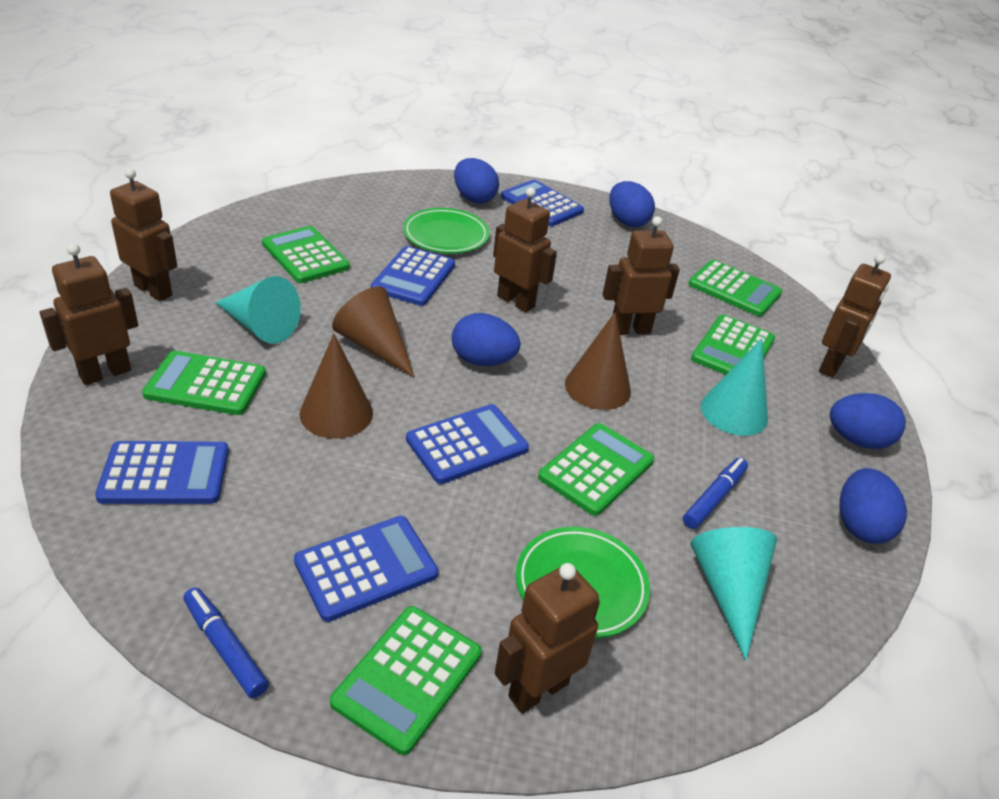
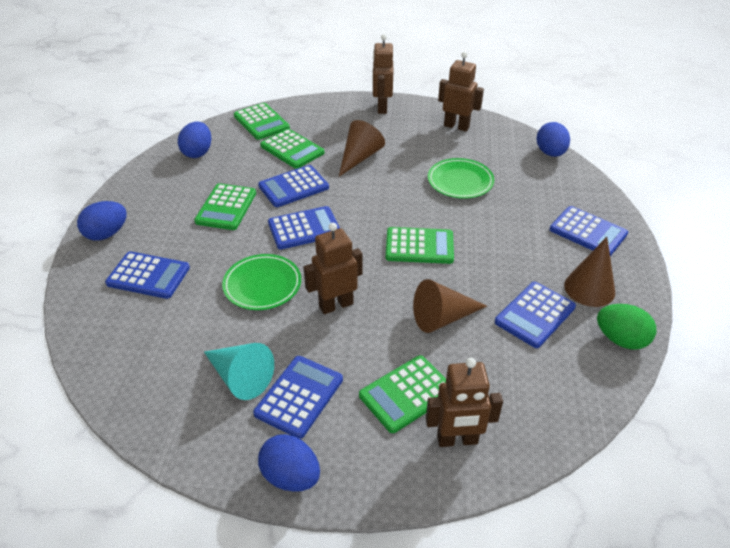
blue calculator: [95,441,229,504] [294,516,438,622] [371,246,455,306] [406,404,529,484] [501,180,584,226] = 5 -> [105,251,190,299] [253,356,343,439] [258,165,329,207] [268,206,340,250] [495,281,576,348] [550,206,628,256] = 6
blue egg: [452,313,521,366] [454,158,499,204] [609,181,655,227] [830,393,906,449] [839,468,907,544] = 5 -> [77,201,127,241] [178,121,211,158] [258,434,320,492] [537,122,570,157] = 4
blue marker: [183,587,269,698] [683,458,748,529] = 2 -> none = 0
brown robot: [40,243,138,385] [110,168,177,301] [493,187,557,312] [495,563,600,714] [603,216,680,335] [819,254,891,378] = 6 -> [304,223,363,314] [372,34,393,114] [426,358,503,447] [438,52,484,131] = 4
green calculator: [142,351,266,415] [262,226,350,283] [330,606,482,755] [538,423,654,516] [688,260,782,316] [691,315,775,375] = 6 -> [194,183,256,230] [234,103,290,140] [260,129,324,169] [359,355,446,433] [386,227,454,264] = 5
green egg: none = 0 -> [597,304,656,350] = 1
turquoise cone: [215,276,301,344] [690,527,777,661] [701,338,768,436] = 3 -> [204,343,274,400] = 1

